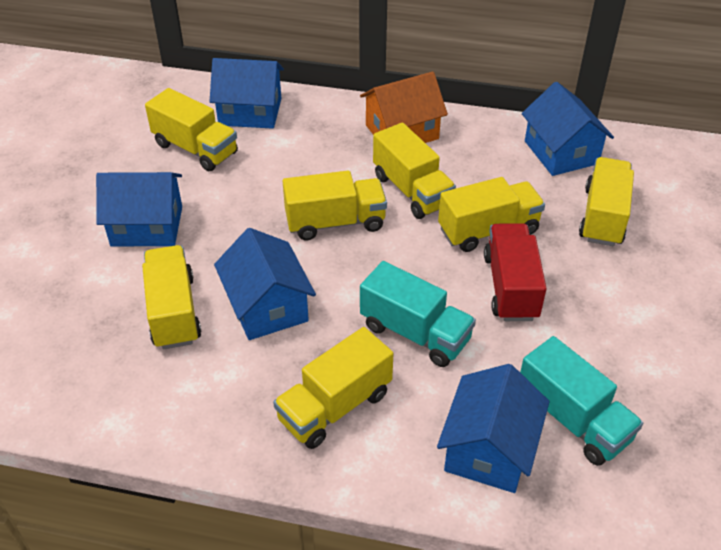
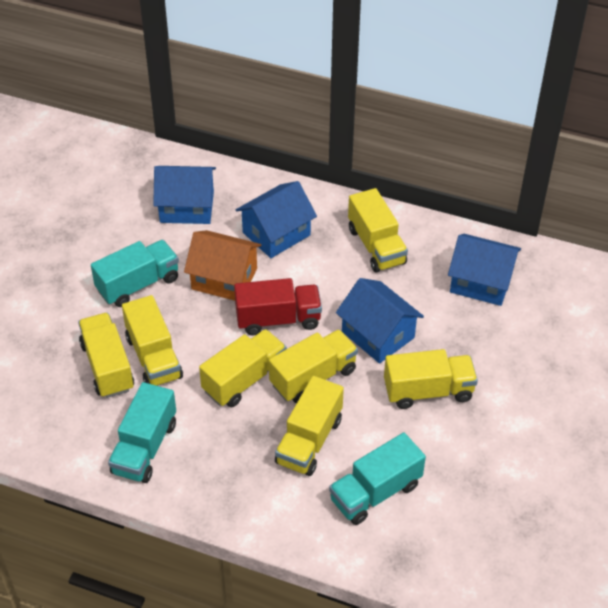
blue house: [96,172,182,247] [210,58,284,129] [214,228,316,340] [437,364,550,493] [522,82,614,176] = 5 -> [153,166,216,224] [236,181,317,258] [336,278,424,364] [448,234,521,306] = 4
turquoise truck: [360,261,476,367] [520,336,643,466] = 2 -> [91,240,179,307] [108,382,176,483] [329,433,426,525] = 3

